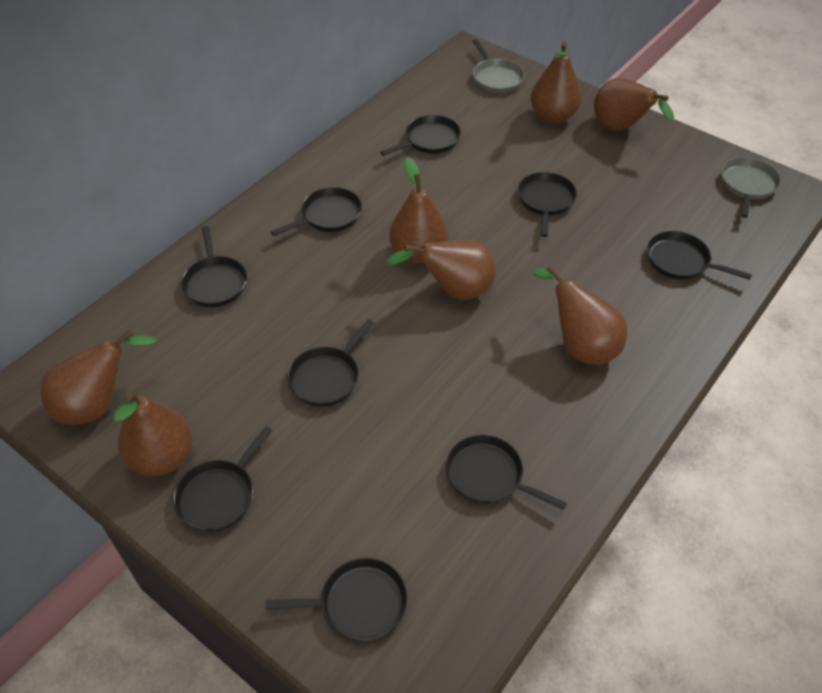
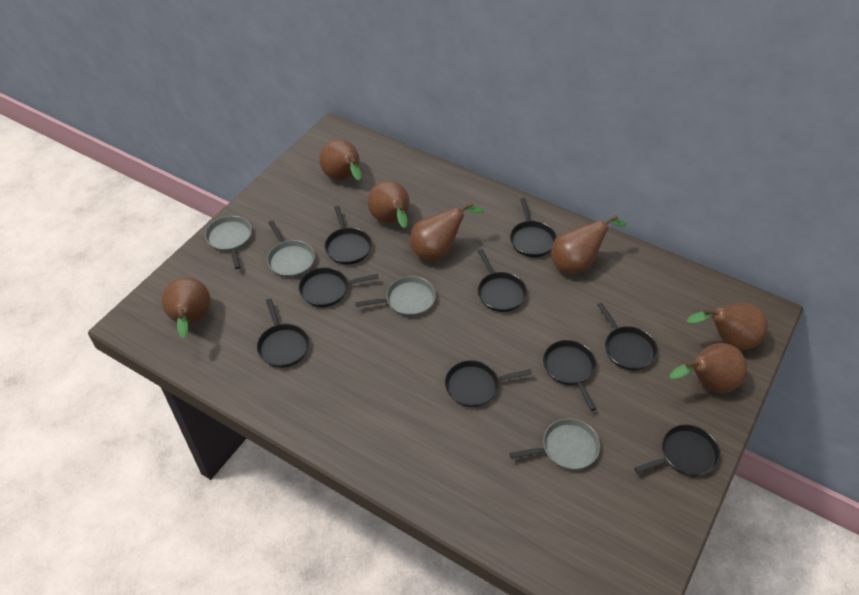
grey pan: [473,39,524,93] [721,157,781,218] = 2 -> [205,216,252,269] [267,220,315,278] [355,276,436,317] [510,418,600,470] = 4

